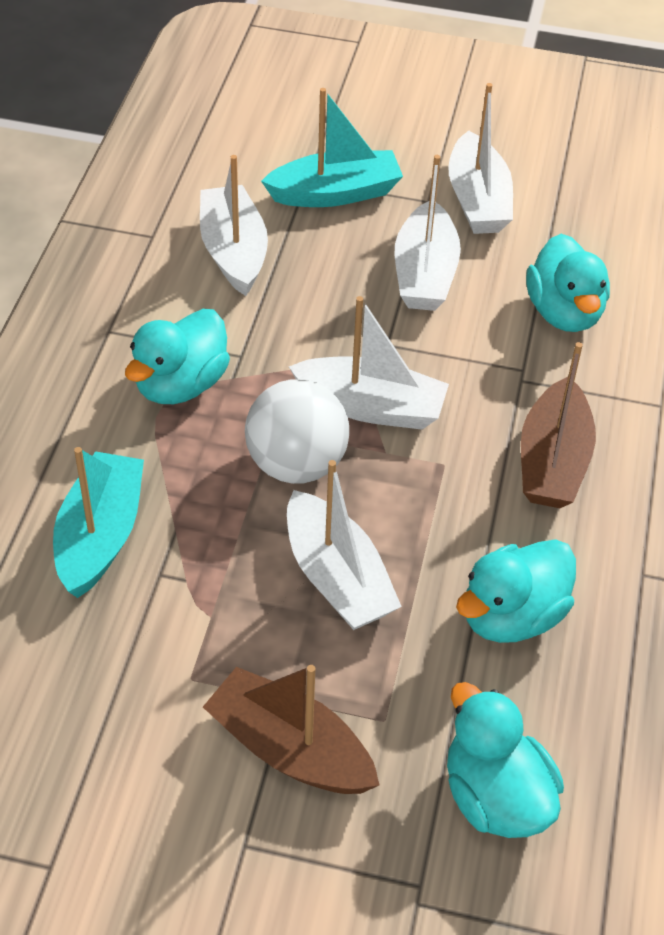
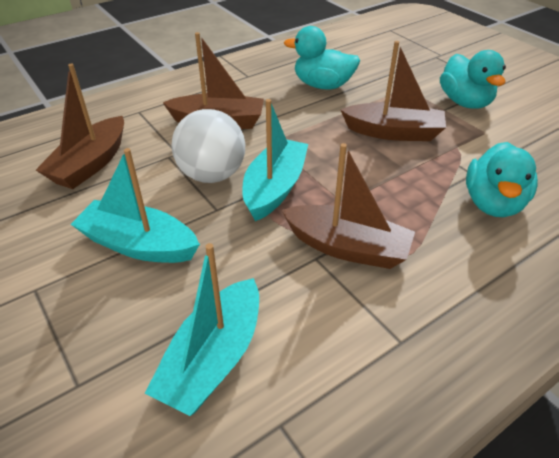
brown boat: [203,665,379,794] [521,342,596,508] = 2 -> [36,64,124,189] [163,32,264,129] [282,143,415,269] [341,41,446,141] = 4
turquoise boat: [53,447,144,598] [261,88,403,207] = 2 -> [71,148,200,263] [145,243,259,416] [242,99,308,221] = 3
turquoise duck: [125,309,230,404] [447,682,564,838] [456,539,576,643] [526,234,610,332] = 4 -> [284,26,360,90] [440,50,506,109] [466,142,538,217] = 3
white boat: [200,155,268,296] [287,460,402,630] [289,296,449,430] [395,155,461,311] [448,83,513,234] = 5 -> none = 0

